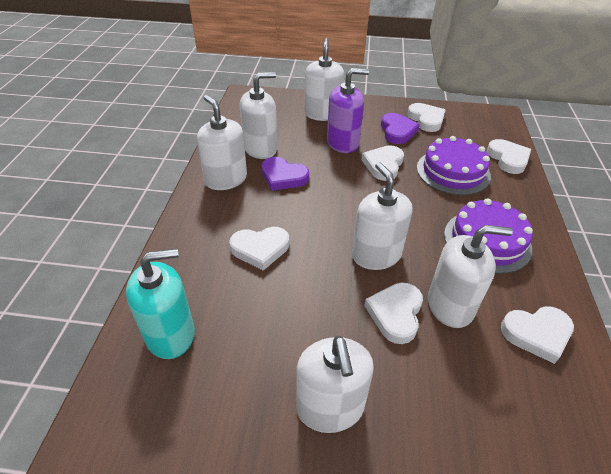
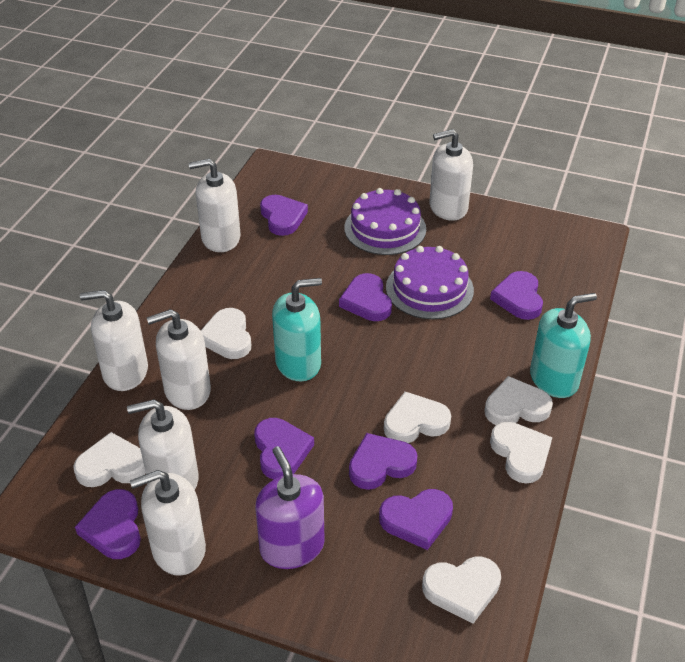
purple heart: [262,157,309,191] [381,113,420,144] = 2 -> [75,489,141,559] [254,418,314,479] [260,195,308,236] [339,273,392,321] [349,433,418,490] [379,489,453,550] [490,271,543,320] = 7
turquoise soap dispenser: [126,249,195,359] = 1 -> [272,278,322,381] [530,293,597,398] = 2

